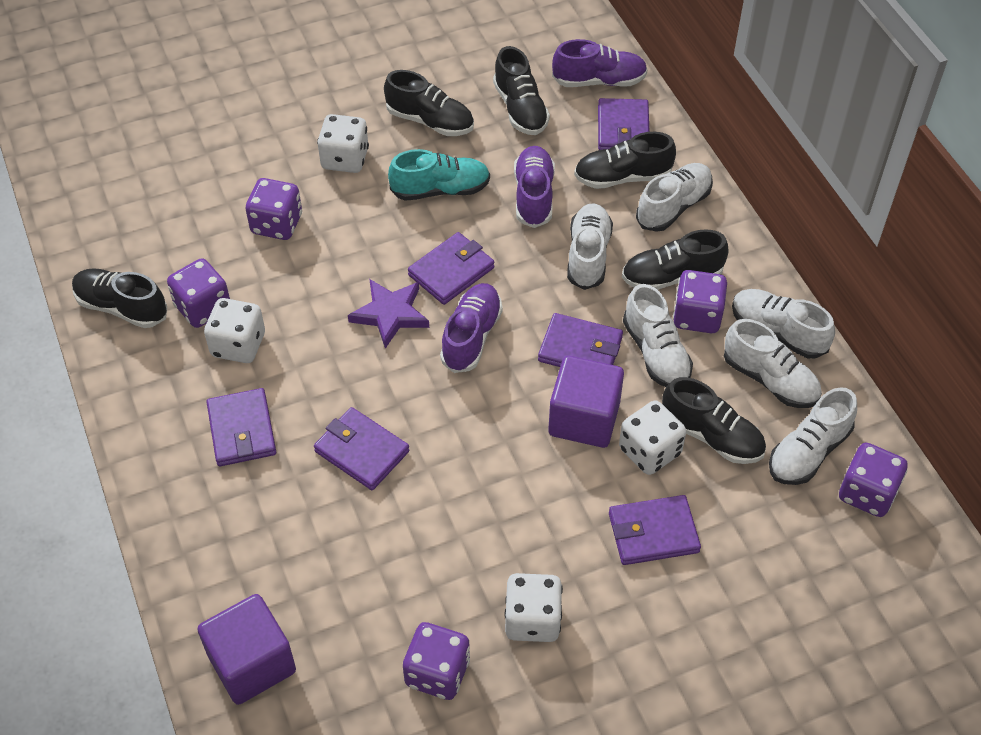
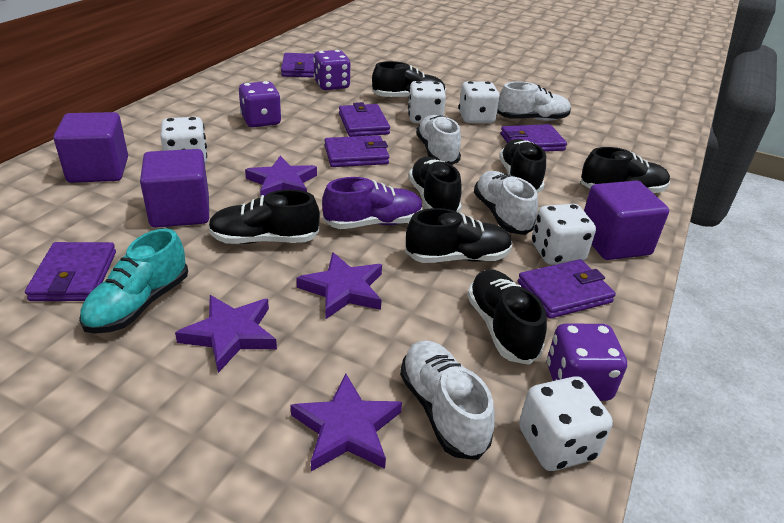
black shoe: [72,268,167,328] [384,70,474,136] [493,46,550,135] [574,132,676,189] [622,229,729,290] [662,377,766,464] = 6 -> [208,190,320,244] [372,61,446,97] [405,208,513,263] [409,157,462,213] [467,269,547,365] [499,139,546,193] [581,147,670,193] = 7
purple cube: [198,594,296,705] [548,356,624,448] = 2 -> [54,112,128,183] [140,149,209,228] [584,180,669,260] = 3
purple dice: [167,258,230,328] [246,178,302,240] [403,622,470,700] [673,270,727,333] [839,443,908,517] = 5 -> [239,81,281,127] [313,50,350,90] [547,323,627,401] = 3
purple shoe: [440,283,503,373] [514,146,555,228] [552,39,648,87] = 3 -> [322,177,423,229] = 1
purple star: [348,279,429,349] = 1 -> [175,295,277,373] [245,156,317,196] [291,374,402,471] [296,252,382,319] = 4
white dice: [204,298,265,363] [317,114,369,173] [504,573,563,642] [619,400,686,475] = 4 -> [160,117,207,164] [408,81,446,123] [459,81,500,123] [519,376,613,471] [532,204,596,265] = 5
white shoe: [567,203,613,290] [623,284,693,387] [636,163,713,232] [724,319,822,408] [732,289,835,359] [769,387,857,485] = 6 -> [400,340,495,460] [416,115,461,165] [474,171,538,235] [497,82,571,121] = 4

